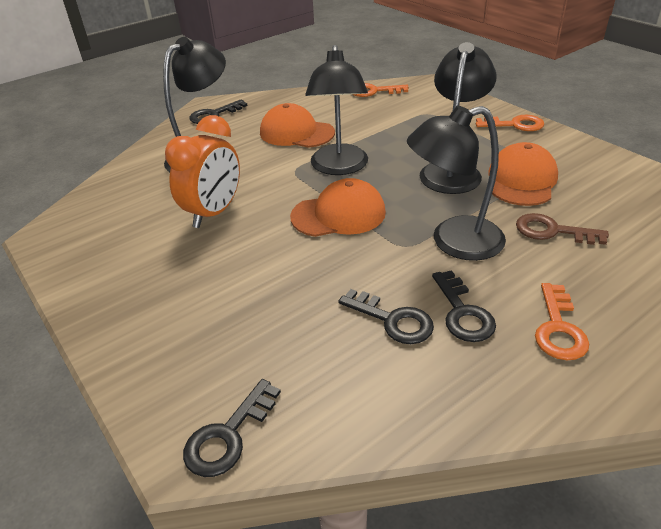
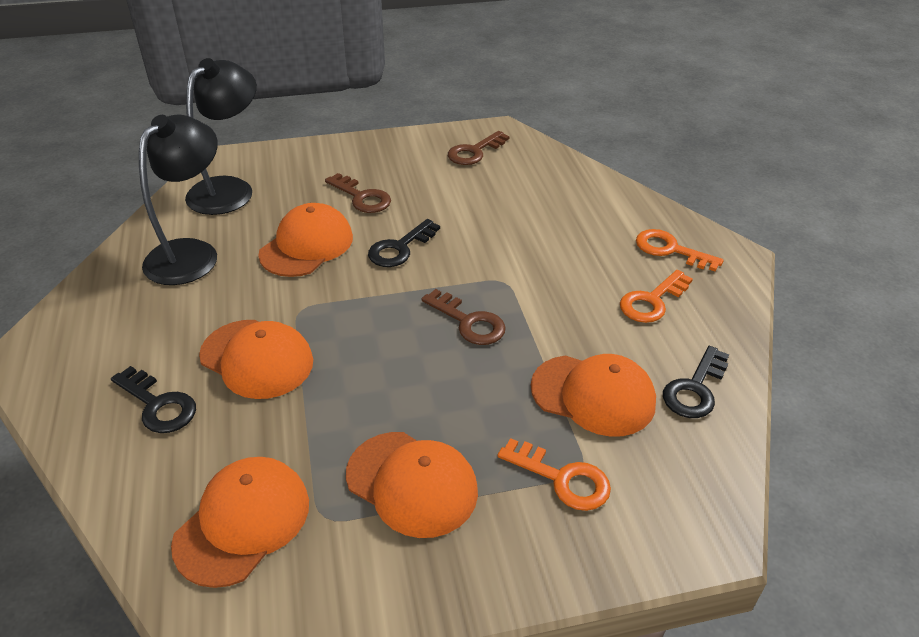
black key: [183,379,281,477] [189,99,248,124] [338,289,434,344] [432,270,496,342] = 4 -> [111,366,196,433] [368,219,440,267] [663,346,729,418] = 3
black lamp: [163,37,226,172] [305,45,368,175] [407,106,506,261] [420,42,497,194] = 4 -> [139,114,218,285] [185,58,257,215] = 2
brown key: [516,213,609,245] = 1 -> [325,173,391,213] [421,289,506,345] [448,131,510,165] = 3
orange cap: [260,103,335,148] [290,178,386,237] [488,142,558,206] = 3 -> [171,457,309,588] [199,320,313,399] [258,203,353,277] [346,432,478,538] [530,354,656,437] = 5
orange clock: [165,115,240,228] = 1 -> none = 0

